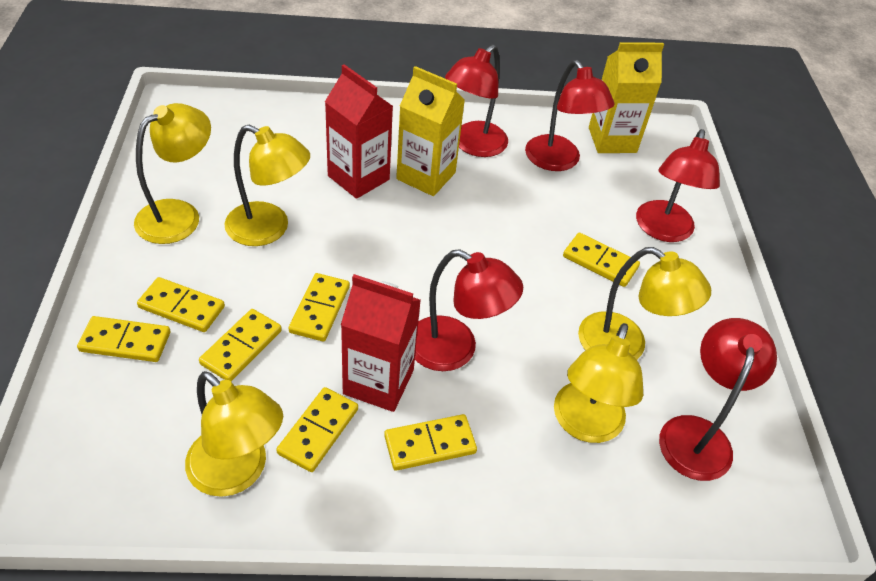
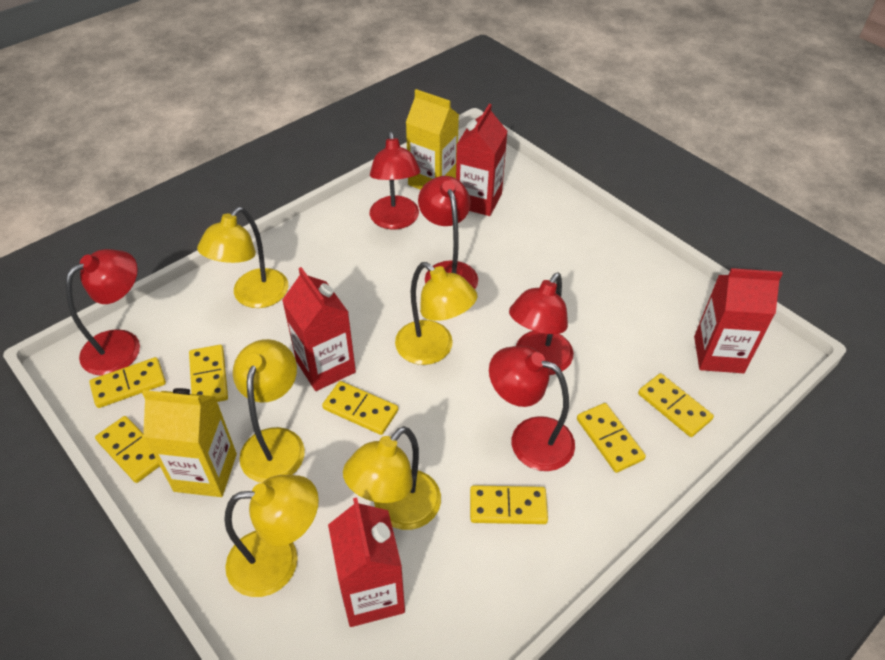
red carton: [325,64,393,199] [341,274,421,412] = 2 -> [282,267,356,391] [328,497,405,627] [456,104,508,216] [694,268,783,373] = 4

